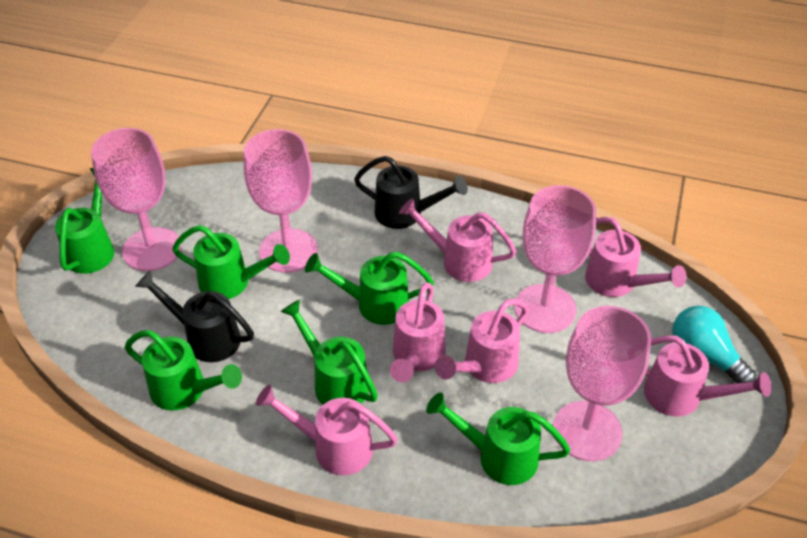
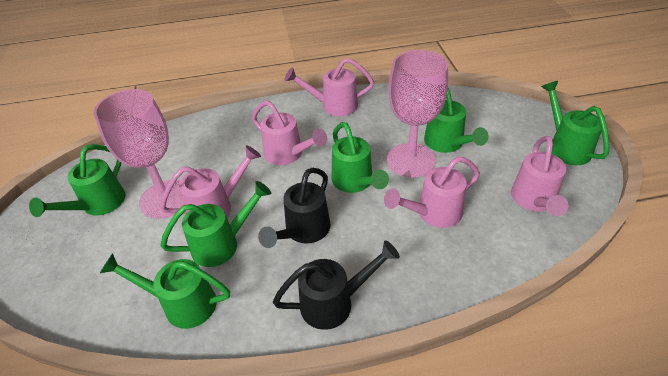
pink goblet: [91,128,182,271] [244,129,318,273] [514,185,596,333] [553,306,651,461] = 4 -> [94,89,184,219] [387,50,448,178] = 2
pink watering can: [256,385,398,476] [390,282,446,382] [399,198,516,282] [435,299,529,383] [585,217,687,297] [644,336,771,417] = 6 -> [160,146,261,217] [252,100,327,165] [285,58,374,116] [384,157,480,228] [511,136,568,216] = 5
turquoise light bulb: [672,306,756,383] = 1 -> none = 0

